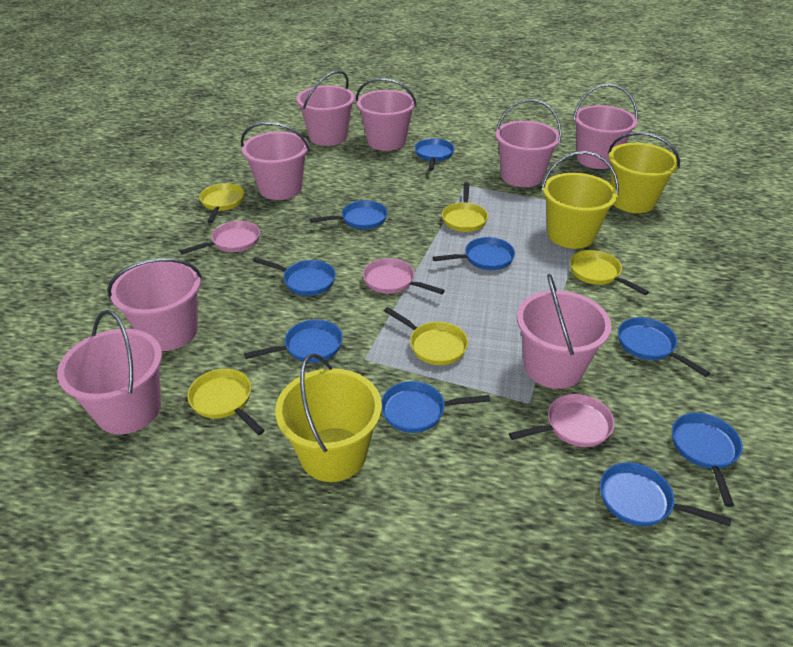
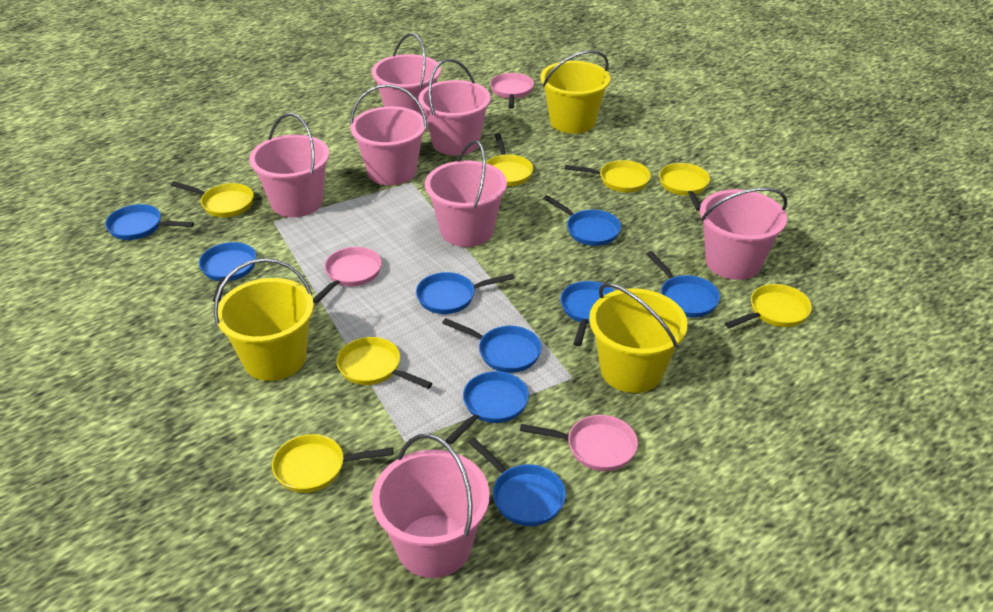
pink bucket: [57,310,162,434] [107,258,202,351] [241,122,310,200] [296,71,355,146] [356,78,417,151] [495,99,562,187] [517,274,612,389] [573,84,638,169] = 8 -> [249,113,330,217] [350,84,427,185] [372,33,441,115] [372,433,490,578] [418,59,491,156] [425,140,507,247] [700,188,787,280] = 7
yellow pan: [187,369,265,435] [199,183,244,223] [384,307,468,365] [442,183,488,232] [570,250,649,295] = 5 -> [171,181,254,217] [272,434,394,493] [336,337,433,389] [486,133,533,186] [565,160,651,192] [659,163,710,211] [725,284,812,328] = 7

